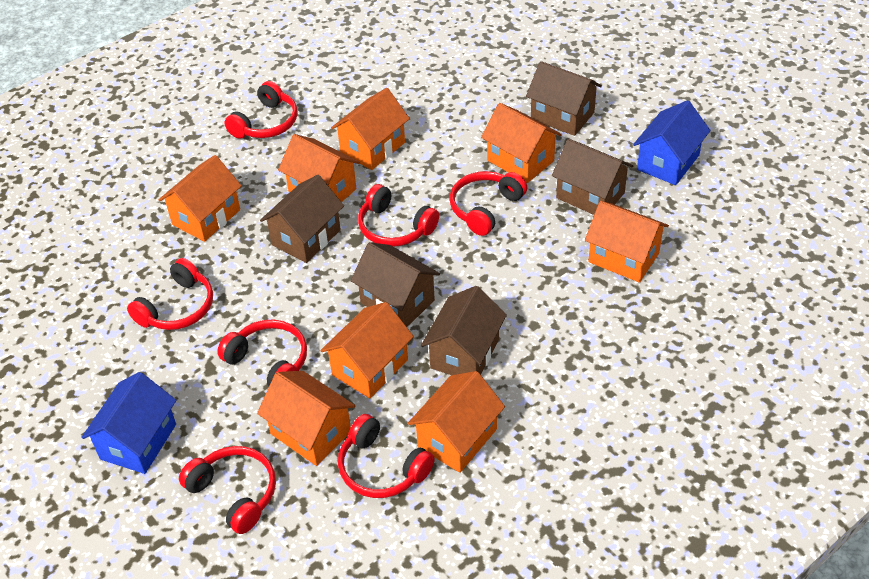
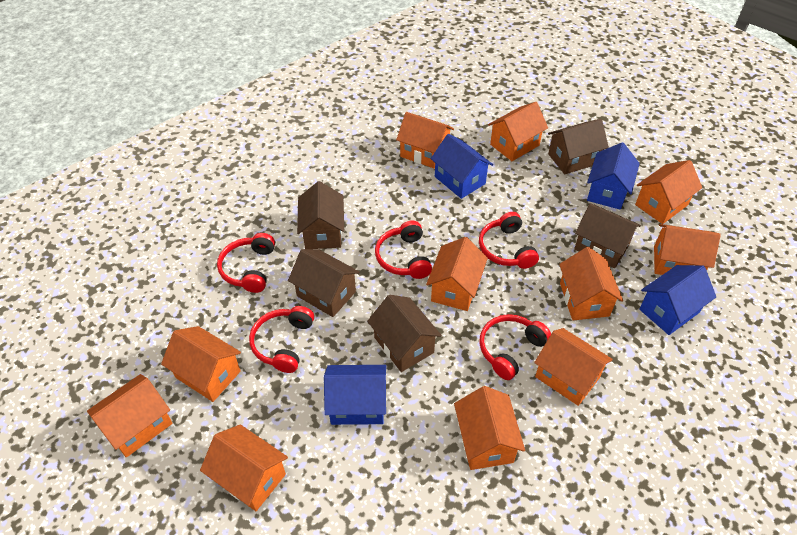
blue house: [81,372,176,474] [633,100,711,185] = 2 -> [324,365,386,425] [431,134,493,199] [587,142,640,210] [639,265,716,335] = 4
orange house: [159,155,242,242] [257,371,355,466] [278,134,360,202] [320,302,414,399] [331,88,410,170] [408,371,505,473] [481,103,562,183] [585,201,669,283] = 8 -> [87,374,173,457] [161,326,241,402] [200,425,288,511] [396,112,454,169] [426,237,488,311] [454,386,525,470] [488,102,548,161] [534,328,613,406] [559,247,623,320] [635,160,702,224] [654,224,721,275] = 11
red headphones: [127,258,213,330] [179,446,276,534] [217,319,307,387] [224,81,297,139] [338,414,435,498] [358,184,439,246] [450,171,527,236] = 7 -> [217,233,275,293] [249,306,314,373] [375,220,432,279] [479,212,539,269] [479,314,551,380] = 5

